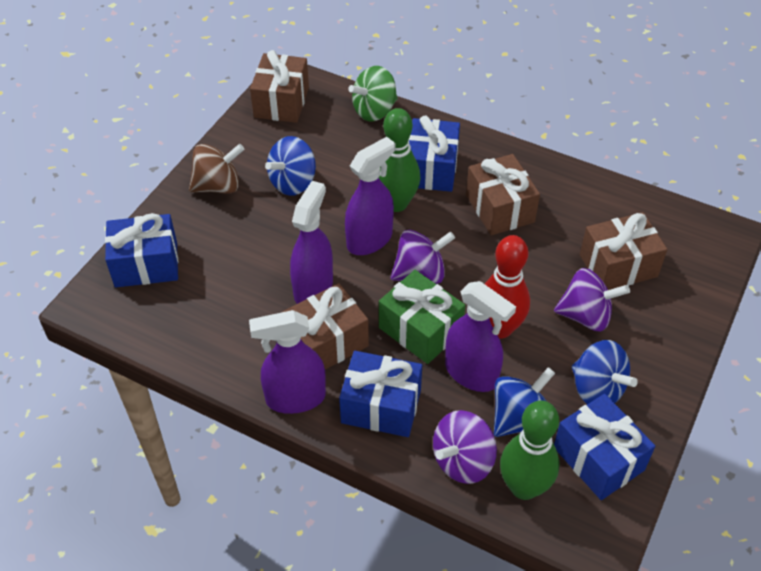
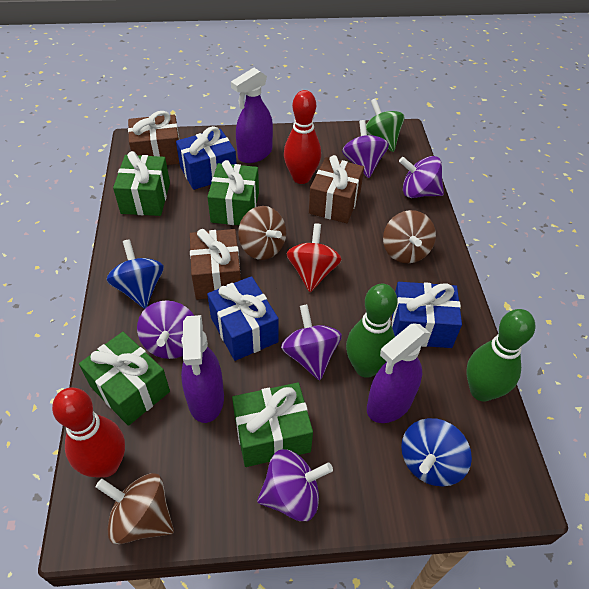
blue gift: [105,213,178,287] [339,351,422,437] [409,116,460,192] [554,394,655,500] = 4 -> [176,126,236,190] [207,276,279,361] [392,282,462,348] = 3
blue spinning top: [265,136,316,196] [494,367,555,437] [572,340,638,404] = 3 -> [106,239,164,309] [401,418,472,487] = 2
brown gift: [250,50,309,123] [282,283,369,370] [466,154,540,236] [580,212,667,290] = 4 -> [128,111,180,165] [190,229,241,300] [309,155,364,223] = 3
brown spinning top: [189,144,244,194] = 1 -> [96,473,174,544] [238,206,286,260] [383,210,436,263] = 3
green gift: [379,270,465,364] = 1 -> [79,332,170,426] [113,151,170,216] [207,160,259,225] [232,383,313,467] = 4
purple spinning top: [390,230,455,284] [433,410,497,484] [554,268,630,331] = 3 -> [137,300,194,359] [257,449,333,521] [281,304,342,380] [342,120,389,178] [399,156,444,198] = 5
purple spray bottle: [249,310,326,414] [290,181,333,304] [345,137,395,255] [445,281,516,392] = 4 -> [181,315,224,423] [231,68,273,163] [367,323,431,423] = 3
red bowling pin: [485,235,530,339] = 1 -> [52,387,125,477] [284,90,321,184] = 2
red spinning top: none = 0 -> [287,223,342,292] = 1

